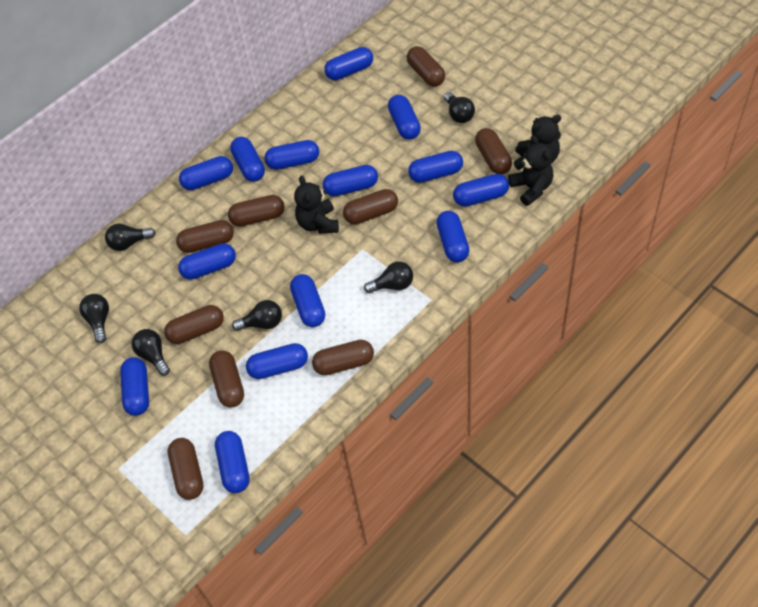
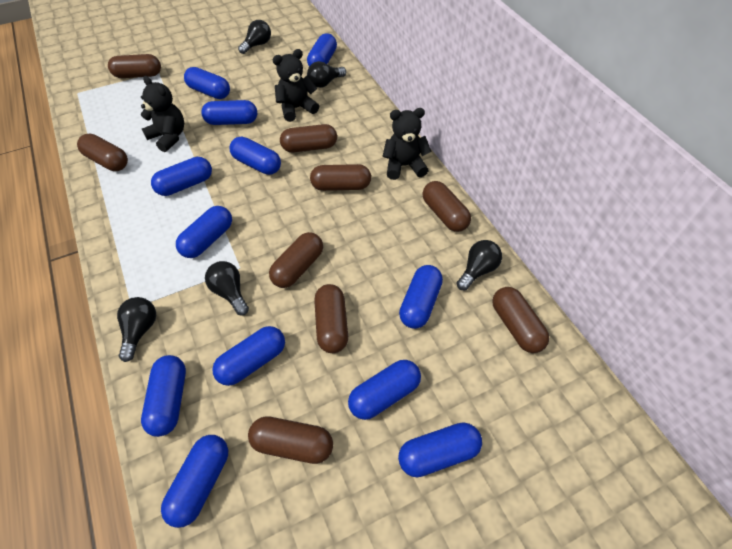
black light bulb: [79,294,109,343] [105,223,156,251] [131,329,170,376] [232,300,282,331] [364,261,413,293] [444,92,475,123] = 6 -> [117,297,156,362] [205,261,249,315] [238,20,271,54] [307,61,346,88] [456,240,502,290] = 5
blue capsule: [120,357,149,416] [178,243,236,280] [179,156,233,190] [215,431,250,493] [230,137,265,182] [246,343,308,379] [264,140,319,170] [290,274,325,327] [323,165,378,197] [324,47,373,80] [388,95,421,140] [408,151,463,183] [436,211,470,262] [453,174,509,207] = 14 -> [141,355,186,437] [151,157,212,196] [161,435,228,528] [176,206,232,258] [184,67,230,99] [201,100,257,125] [212,326,285,386] [229,136,281,175] [307,33,337,66] [348,360,421,420] [398,422,482,477] [399,265,443,329] = 12

